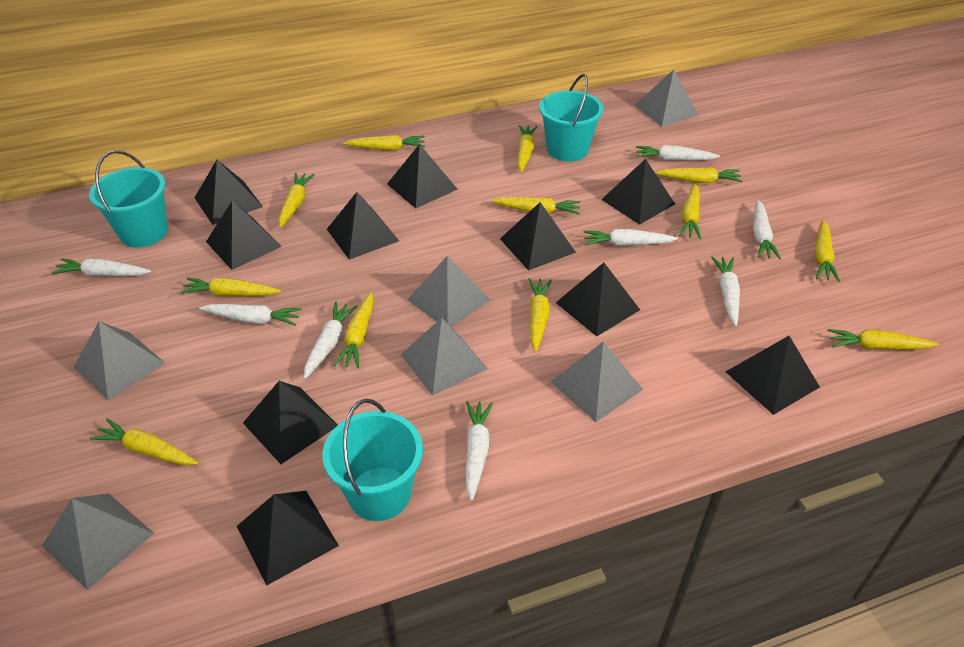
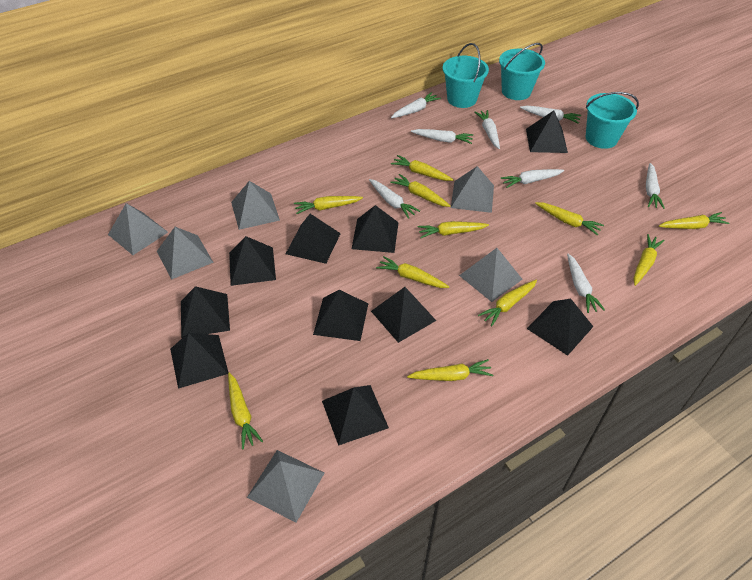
yellow carrot: [90,418,199,465] [180,278,281,296] [278,173,315,228] [334,292,374,368] [343,135,425,151] [491,197,581,215] [518,125,538,172] [529,278,552,352] [655,168,742,183] [679,183,701,239] [815,220,840,282] [827,329,939,350] = 12 -> [228,373,263,449] [294,196,363,214] [376,256,449,288] [390,174,450,207] [391,155,453,181] [407,359,493,381] [418,221,489,238] [478,280,537,326] [535,202,604,236] [634,234,664,286] [659,212,729,229] = 11

